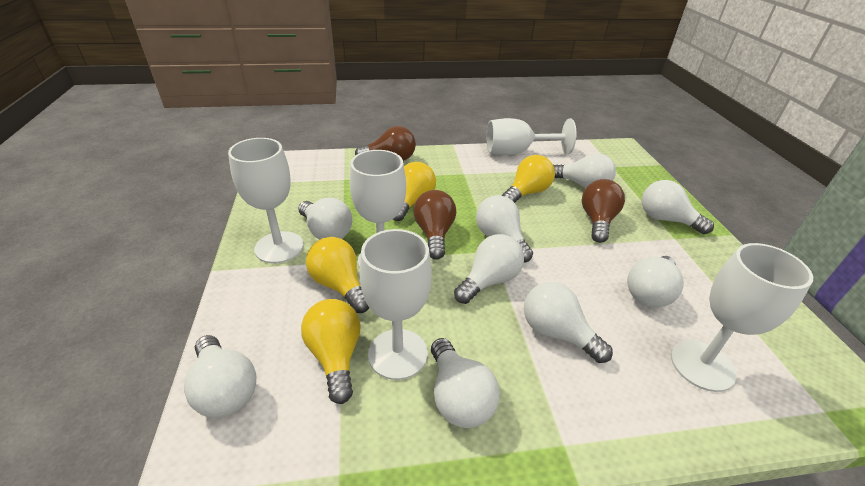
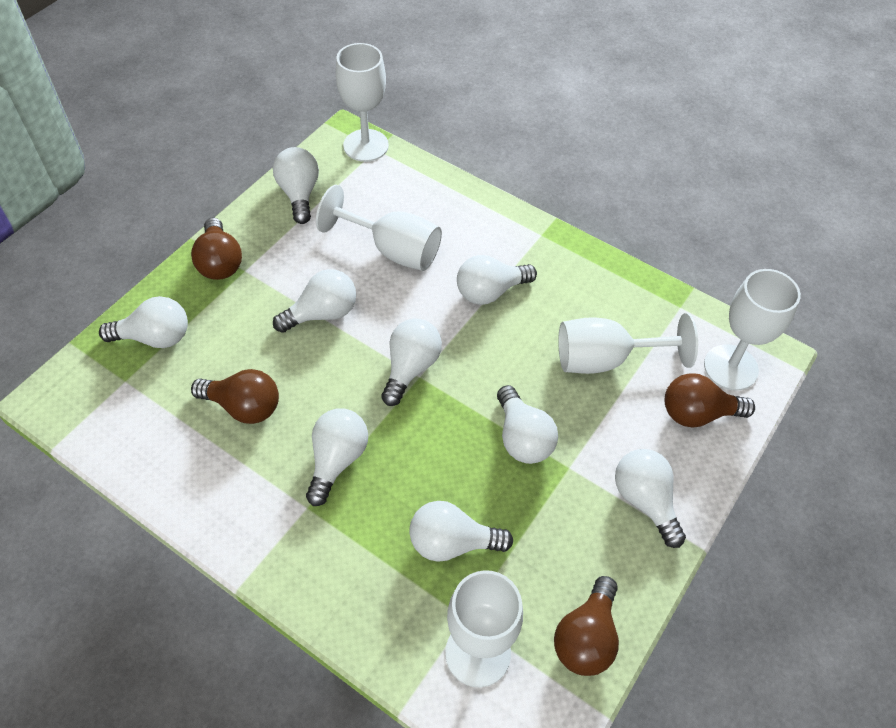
brown light bulb: [355,126,416,161] [413,190,456,260] [582,179,625,243] = 3 -> [191,218,242,280] [191,369,279,424] [554,576,619,676] [665,373,755,428] = 4
yellow light bulb: [301,299,361,404] [306,237,369,313] [393,162,436,221] [502,155,555,203] = 4 -> none = 0

